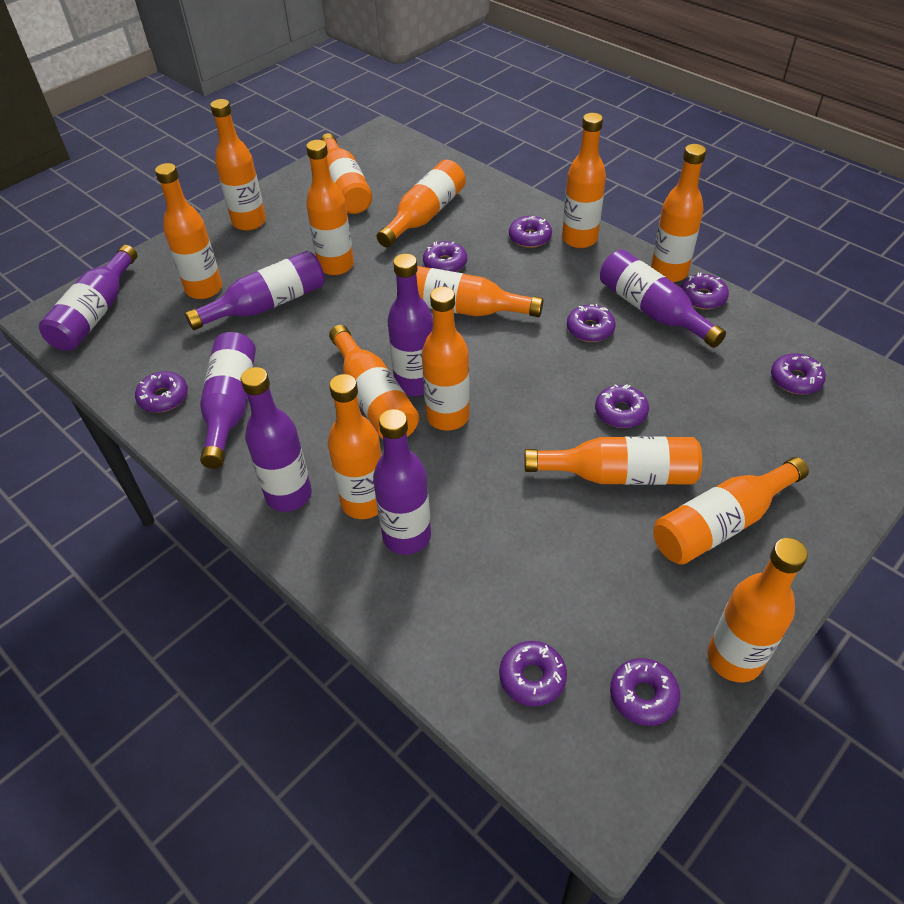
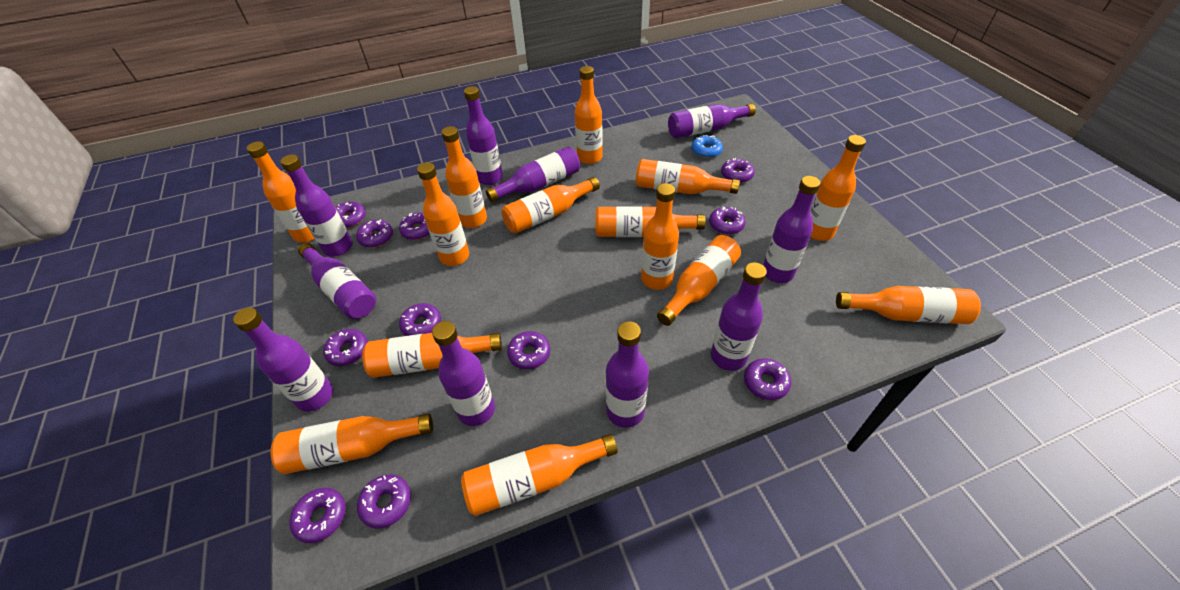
blue donut: none = 0 -> [691,135,723,158] = 1
purple bottle: [39,245,137,351] [185,251,325,330] [200,332,256,469] [241,367,312,512] [373,409,431,555] [387,254,433,396] [600,250,726,348] = 7 -> [233,307,333,412] [280,154,353,256] [298,243,376,319] [432,321,495,426] [464,86,503,185] [486,147,580,202] [606,321,649,428] [668,104,756,138] [711,262,767,371] [763,176,821,283] = 10
purple donut: [135,371,188,413] [423,241,467,272] [499,641,567,706] [509,216,552,248] [567,304,616,342] [595,384,649,428] [610,658,680,726] [681,273,729,310] [771,353,826,395] = 9 -> [289,488,346,543] [323,329,368,366] [335,202,366,228] [356,219,393,248] [357,475,411,529] [399,213,430,240] [399,303,441,336] [507,331,550,369] [709,206,746,235] [721,158,755,183] [744,358,791,400] = 11

